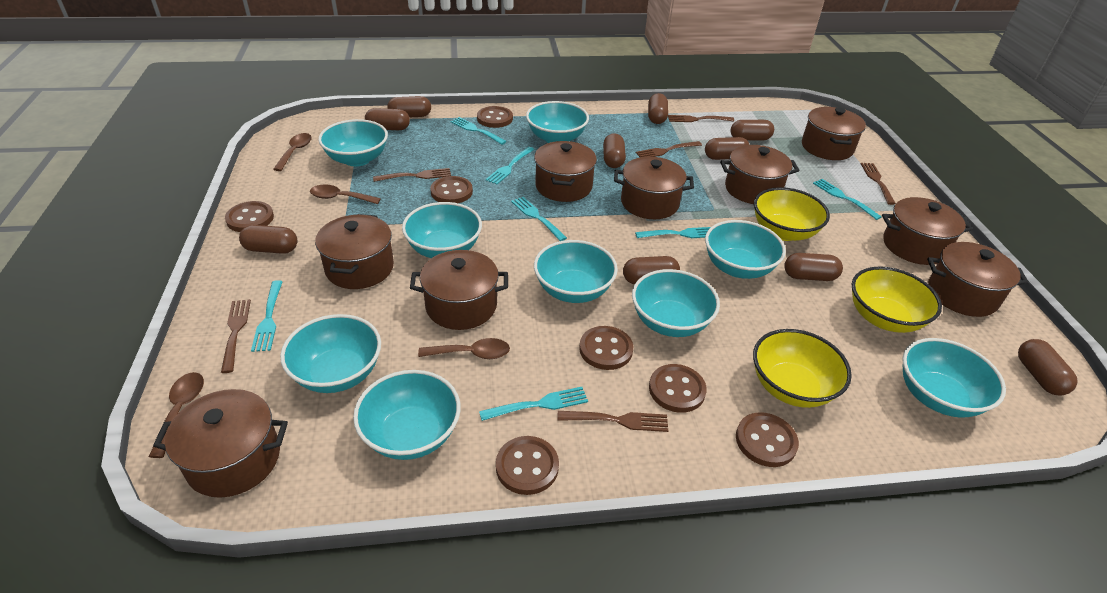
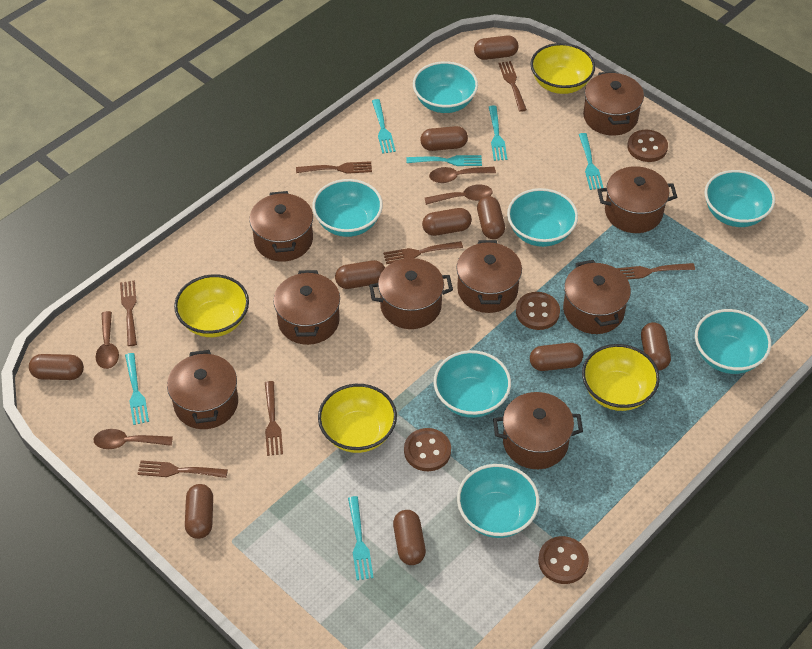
brown button: [225,201,274,232] [430,176,473,203] [477,106,513,128] [496,436,559,495] [579,326,633,370] [649,364,707,413] [736,412,799,467] = 7 -> [404,428,451,471] [516,292,560,330] [538,536,589,584] [627,130,668,162] = 4
brown fork: [221,299,251,373] [373,168,451,182] [557,411,668,432] [636,141,702,157] [668,115,734,122] [861,163,896,205] = 6 -> [120,281,137,346] [138,460,228,478] [265,381,283,456] [296,161,372,174] [383,241,463,264] [498,61,527,112] [616,263,695,280] = 7
turquoise bowl: [280,314,381,393] [318,119,388,167] [353,370,461,460] [402,202,482,258] [526,101,589,143] [534,240,618,303] [632,269,720,337] [705,220,786,279] [902,338,1006,418] = 9 -> [312,179,383,237] [413,61,478,113] [434,350,511,418] [457,464,539,538] [507,188,578,247] [695,309,771,374] [705,170,775,227] = 7
turquoise fork: [251,280,283,352] [450,117,507,145] [479,387,588,421] [486,147,535,184] [511,197,567,241] [635,227,711,238] [813,179,882,220] = 7 -> [125,353,149,425] [348,496,374,580] [372,99,396,154] [406,155,482,166] [489,106,507,161] [579,133,604,190] = 6
yellow bowl: [753,329,852,408] [754,187,830,241] [852,267,942,333] = 3 -> [174,274,249,337] [318,384,397,453] [530,43,595,94] [582,344,660,411] = 4

